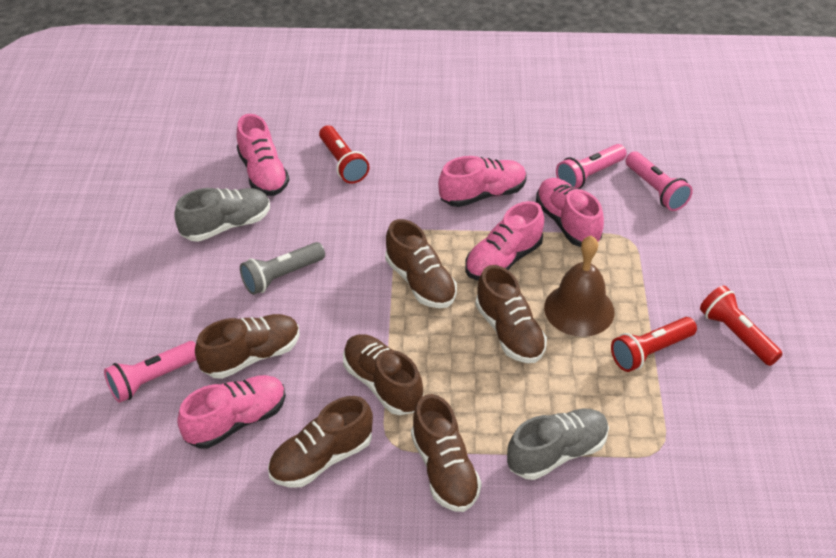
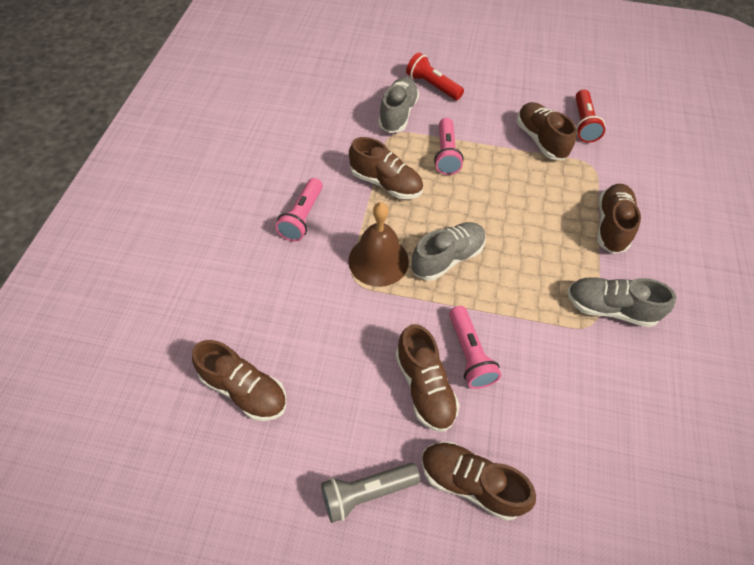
grey shoe: [174,188,270,242] [507,409,609,480] = 2 -> [378,77,419,133] [411,222,486,280] [567,277,676,327] = 3
pink shoe: [177,375,286,449] [237,114,289,196] [438,156,527,207] [465,201,544,280] [536,178,604,247] = 5 -> none = 0
red flashlight: [319,125,370,184] [611,317,697,372] [700,285,782,366] = 3 -> [406,53,464,100] [575,89,605,143] = 2

